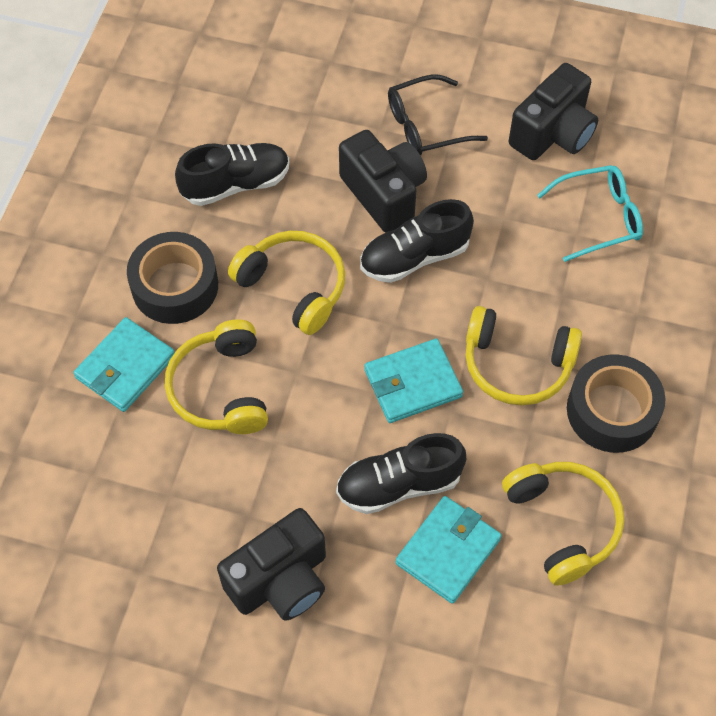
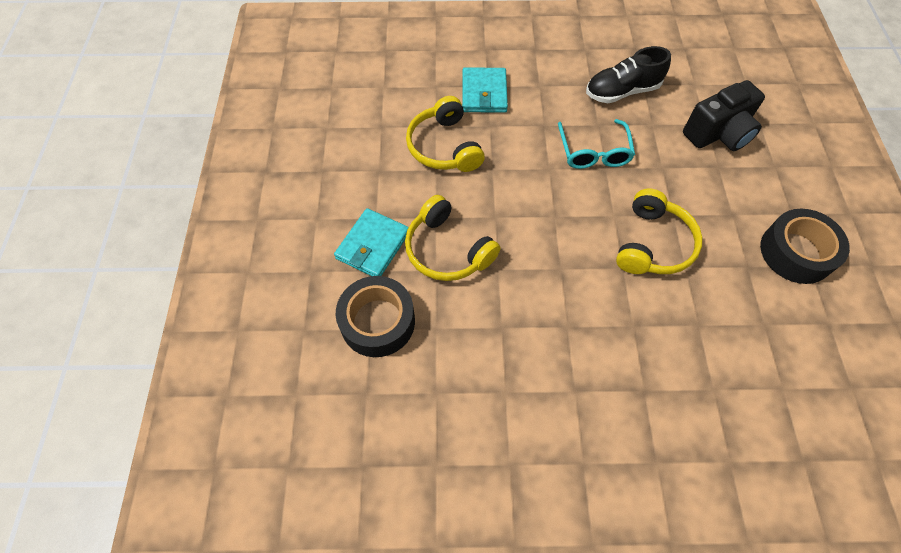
black camera: [217,508,326,621] [339,130,427,233] [509,63,598,160] = 3 -> [683,80,765,151] = 1
black glasses: [388,74,488,156] = 1 -> none = 0
black shoe: [175,143,289,206] [336,433,466,514] [360,199,474,283] = 3 -> [586,46,671,103] = 1
turquoise wallet: [73,317,175,412] [364,338,463,423] [395,496,502,604] = 3 -> [334,208,409,276] [462,67,508,113] = 2
yellow headphones: [165,319,268,434] [228,231,345,335] [466,306,582,406] [502,462,624,586] = 4 -> [405,195,501,281] [406,96,485,172] [616,188,703,274] = 3

